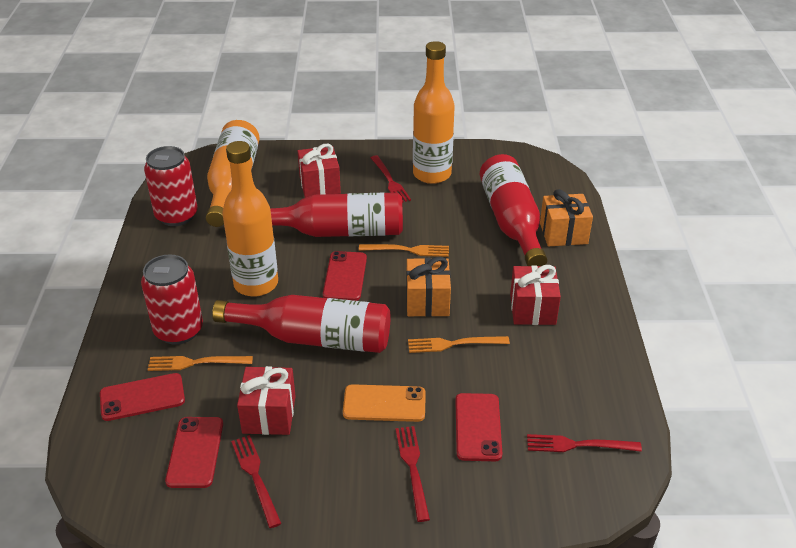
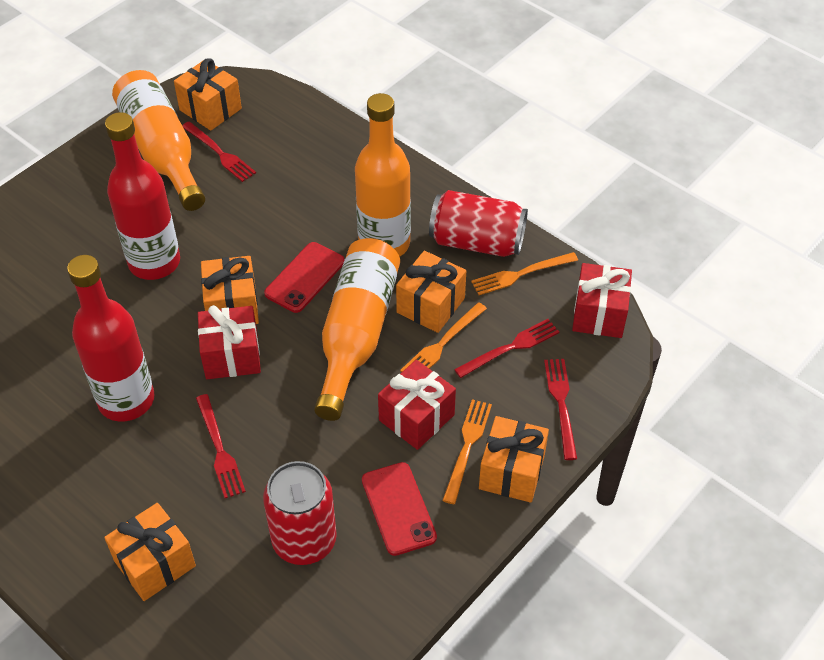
orange gift: [406,257,451,317] [540,189,593,246] = 2 -> [104,503,196,601] [174,58,242,131] [201,256,259,324] [396,251,466,333] [479,416,549,503] = 5
orange phone: [343,384,426,422] = 1 -> none = 0
red bottle: [212,295,390,353] [270,193,403,237] [480,154,547,266] = 3 -> [67,255,155,422] [105,112,180,280] = 2
red phone: [100,373,185,421] [165,417,223,488] [323,251,367,301] [455,393,502,461] = 4 -> [264,242,345,313] [362,462,437,556] = 2

